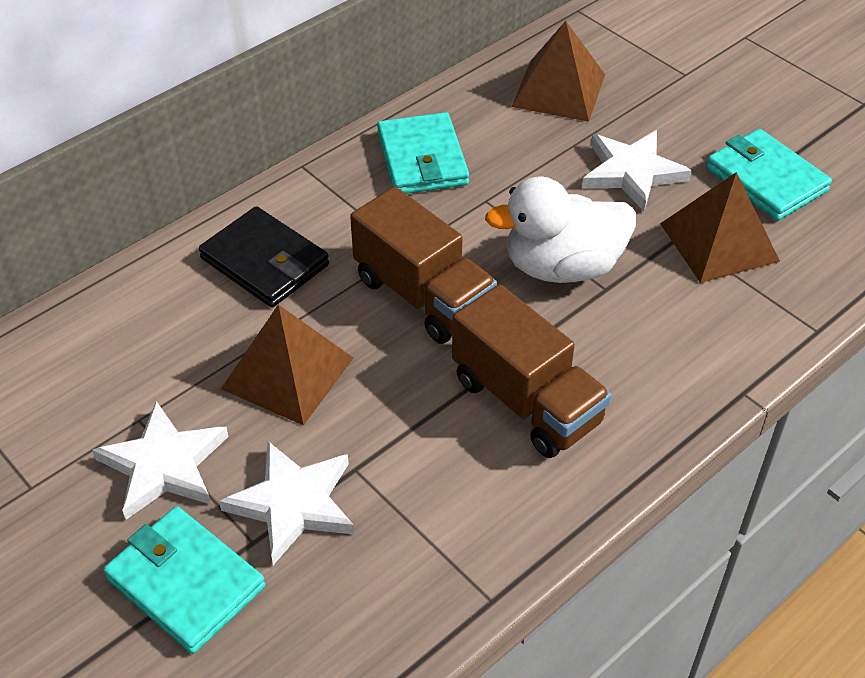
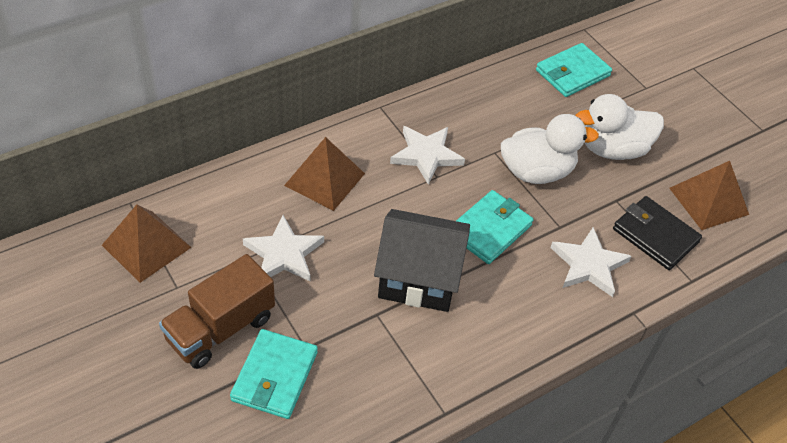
black house: none = 0 -> [374,209,470,312] = 1
brown truck: [350,187,497,344] [452,284,611,458] = 2 -> [159,254,275,369] = 1
white duck: [485,177,636,283] = 1 -> [501,114,599,184] [575,94,664,160] = 2

